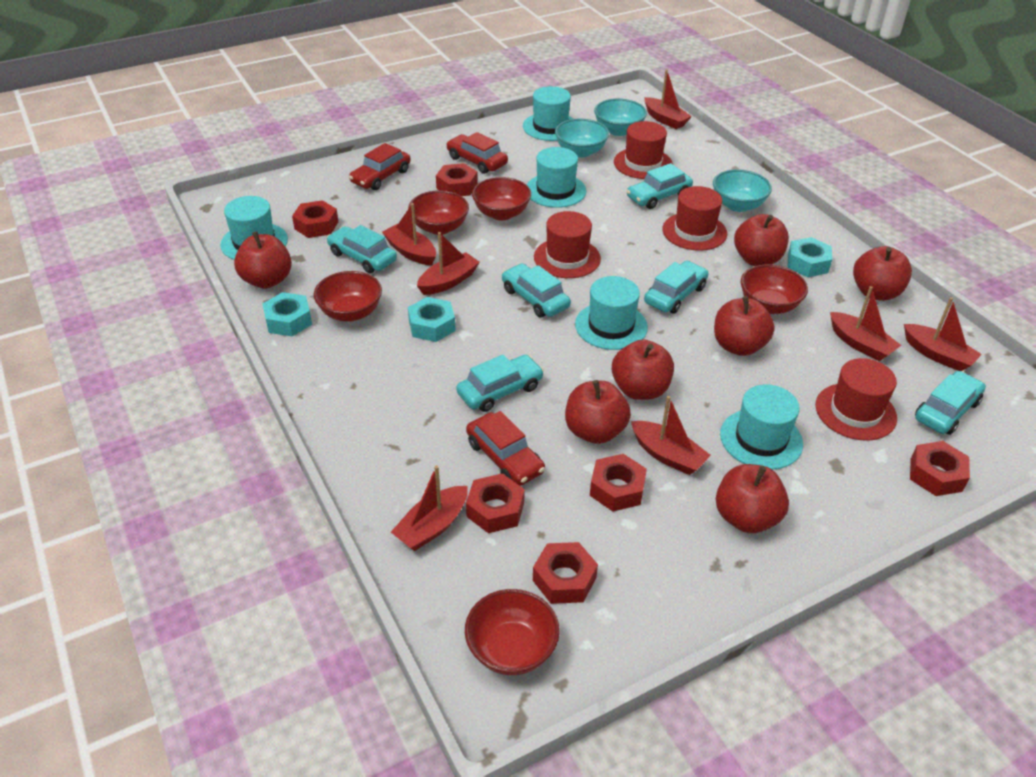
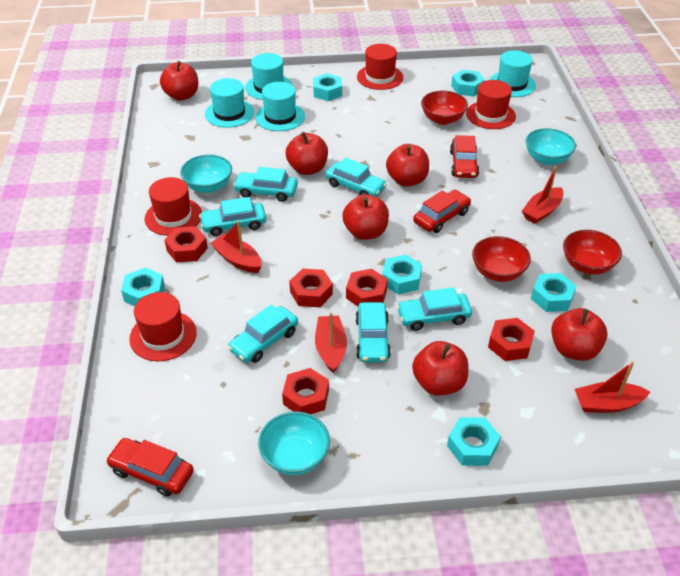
red apple: [234,231,292,289] [565,380,631,444] [612,340,674,400] [714,296,775,356] [716,464,789,533] [734,214,789,266] [853,246,912,301] = 7 -> [160,61,198,101] [286,132,328,175] [342,194,389,240] [386,144,429,187] [412,341,468,396] [551,308,608,361] = 6
red boat: [382,203,436,266] [391,465,468,551] [417,232,480,295] [631,396,711,475] [645,69,692,129] [830,286,901,361] [904,297,982,371] = 7 -> [211,221,262,273] [315,312,347,373] [522,166,563,224] [575,361,650,413] = 4
red bowl: [314,271,382,322] [408,190,469,235] [465,589,560,675] [472,177,531,220] [741,264,808,314] = 5 -> [421,91,468,125] [472,236,531,282] [563,230,622,275] = 3
red nut: [292,200,338,238] [436,163,478,196] [466,473,525,533] [533,542,598,604] [590,454,647,512] [910,441,970,496] = 6 -> [164,226,208,262] [282,368,329,414] [289,269,333,307] [346,269,388,306] [488,318,535,361] = 5
turquoise hat: [220,196,288,260] [523,86,573,141] [527,147,586,208] [575,276,648,350] [720,384,803,470] = 5 -> [205,78,254,128] [245,53,292,100] [255,82,305,131] [489,50,536,97] = 4
turquoise nut: [263,292,312,336] [408,297,455,342] [788,237,832,277] = 3 -> [121,267,165,306] [313,73,342,101] [382,254,422,295] [447,417,501,466] [451,69,485,97] [531,273,576,312] = 6

